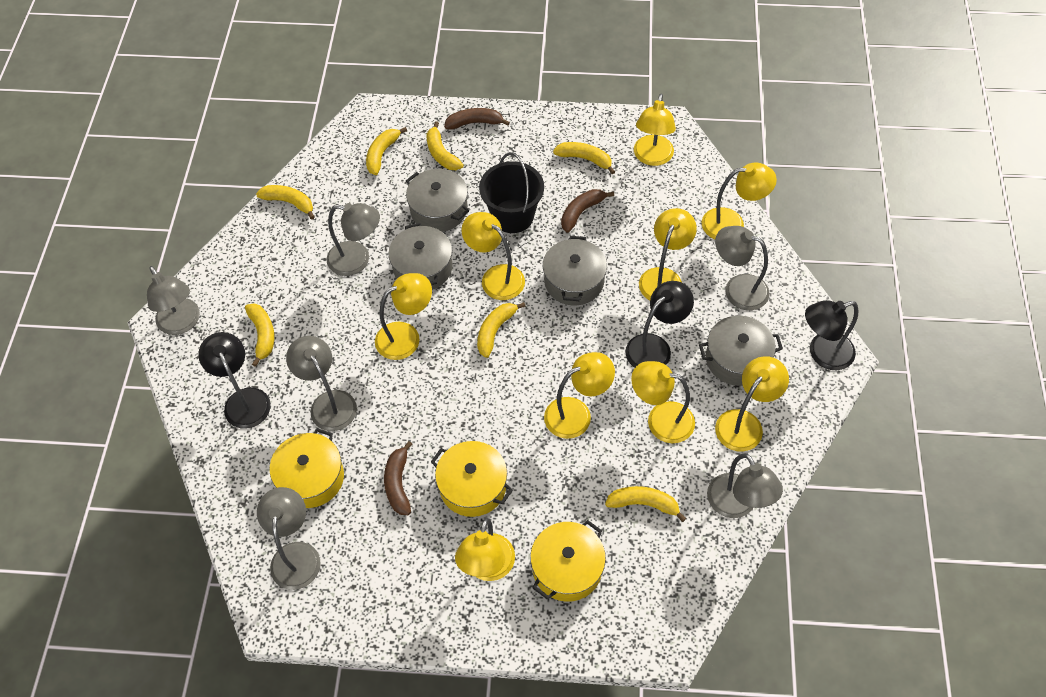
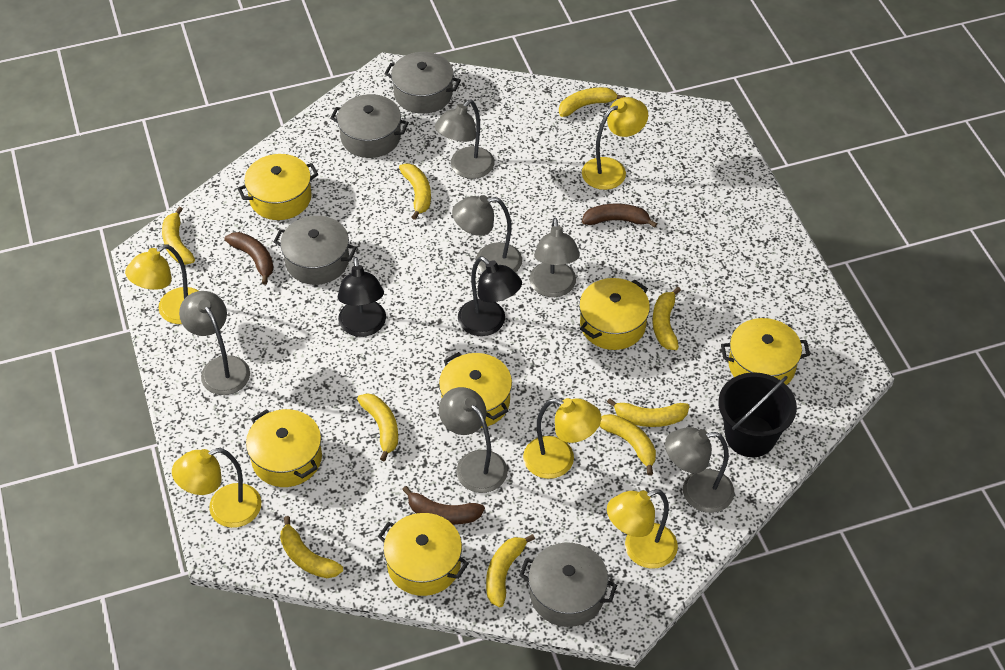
black lamp: [198,332,271,429] [625,281,694,368] [805,300,859,370] = 3 -> [338,257,386,337] [458,256,522,336] = 2
yellow banana: [245,303,274,367] [256,185,315,220] [366,127,407,175] [426,121,464,170] [477,302,526,358] [553,142,615,174] [605,486,686,522] = 7 -> [162,207,195,265] [280,516,343,578] [357,393,398,461] [399,163,431,220] [486,534,535,607] [559,87,625,117] [599,414,656,475] [607,398,689,427] [652,287,681,350] = 9
yellow lamp: [375,273,432,360] [455,518,515,581] [461,212,525,300] [544,352,615,439] [631,361,695,443] [634,94,676,166] [639,208,697,300] [702,162,777,239] [715,356,789,452] = 9 -> [125,244,198,324] [172,448,261,528] [523,398,601,479] [582,97,648,190] [607,489,678,569] = 5
yellow pot: [270,428,344,508] [431,441,513,517] [530,520,606,602] = 3 -> [237,154,318,220] [246,409,322,487] [378,513,469,596] [439,352,512,428] [579,278,650,350] [721,318,810,385] = 6

